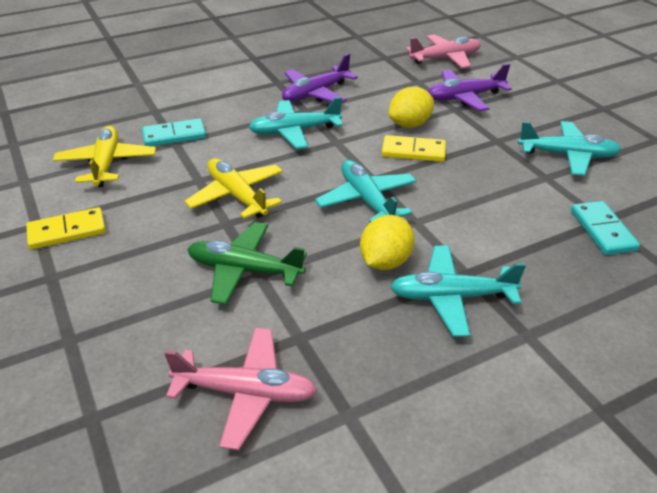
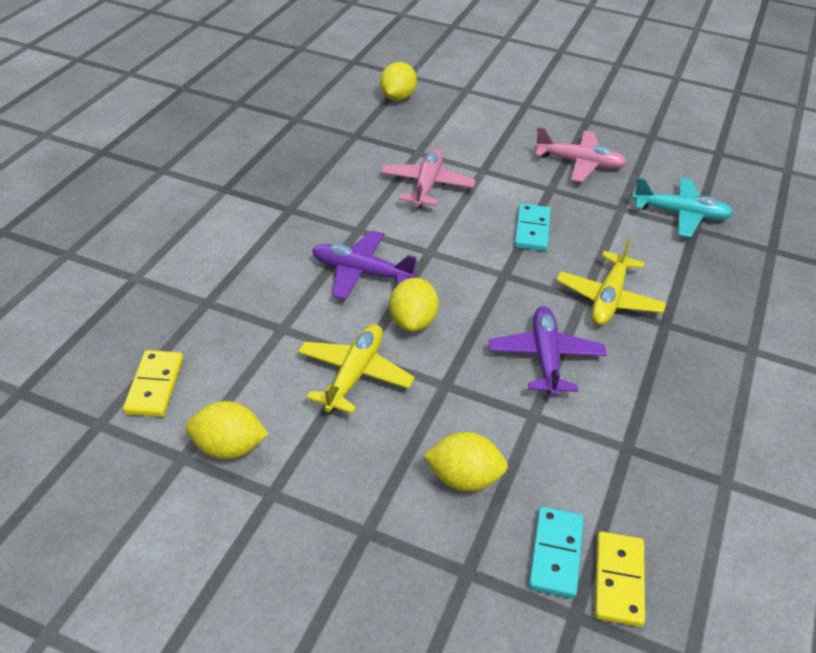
green plane: [187,222,307,305] = 1 -> none = 0
turquoise plane: [248,97,343,149] [315,160,417,222] [390,246,526,337] [518,121,621,176] = 4 -> [632,177,733,238] = 1
yellow lemon: [360,215,414,270] [389,87,434,128] = 2 -> [186,401,269,459] [380,62,417,101] [389,278,439,332] [423,432,508,491] = 4

